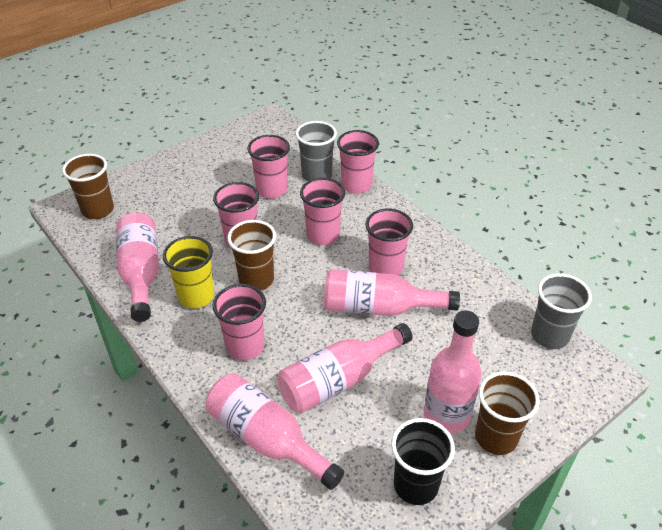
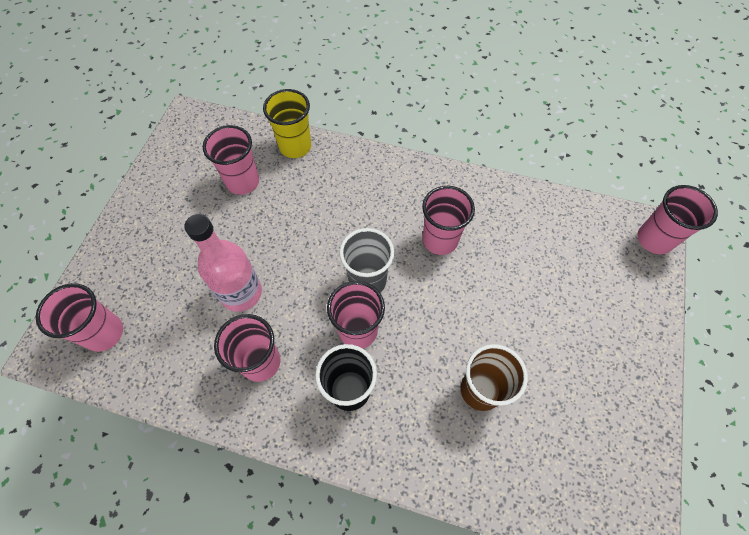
brown cup: [62,154,114,219] [227,220,276,290] [475,371,540,455] = 3 -> [461,344,528,411] = 1
grey cup: [296,121,337,181] [531,273,592,349] = 2 -> [339,228,394,293] = 1
pink bottle: [116,213,159,322] [206,373,344,490] [277,323,413,414] [324,269,460,316] [424,310,482,434] = 5 -> [184,214,262,312] = 1

